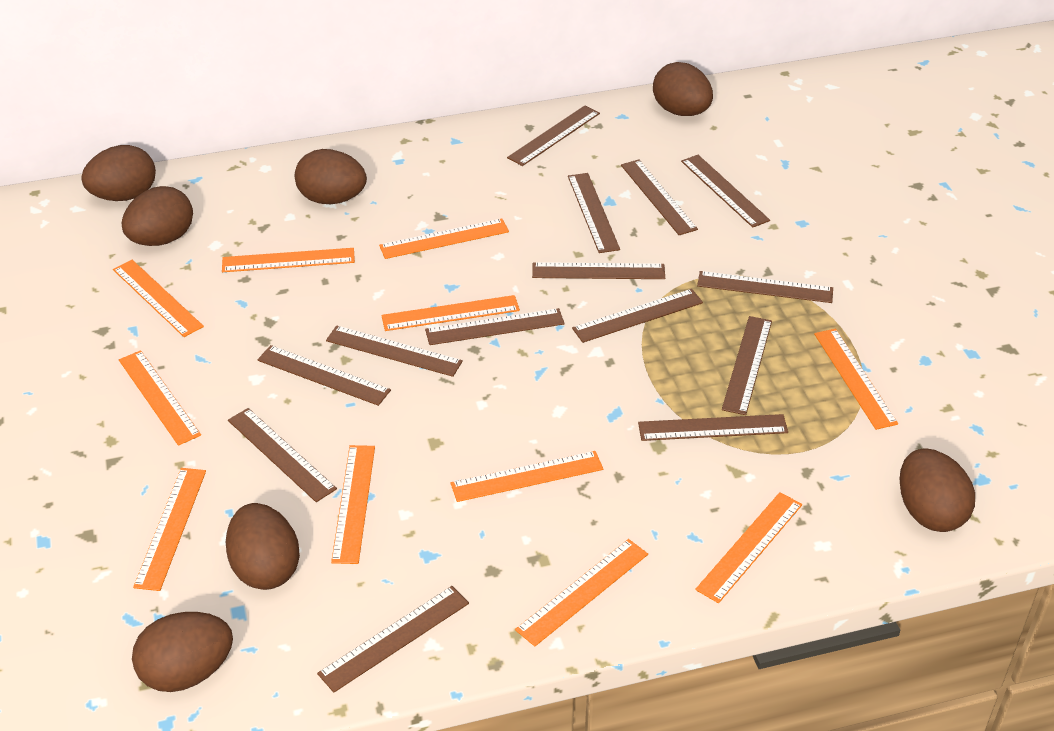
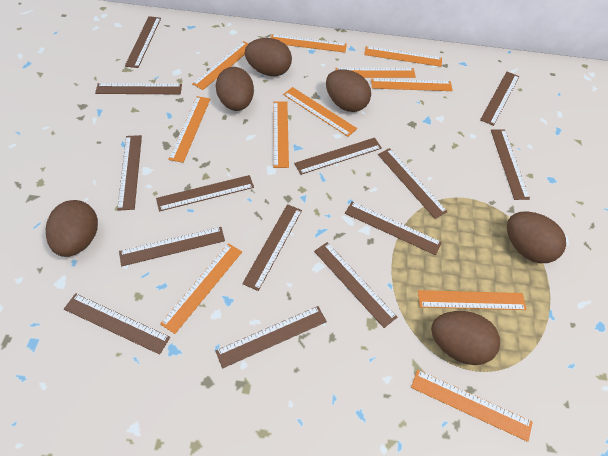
brown egg: [81,145,156,201] [122,186,193,246] [132,612,233,692] [226,503,300,590] [295,149,367,204] [653,62,713,116] [900,448,975,532] = 7 -> [46,200,98,257] [216,67,254,111] [245,38,292,76] [326,69,371,112] [431,311,500,365] [507,211,566,263] = 6

